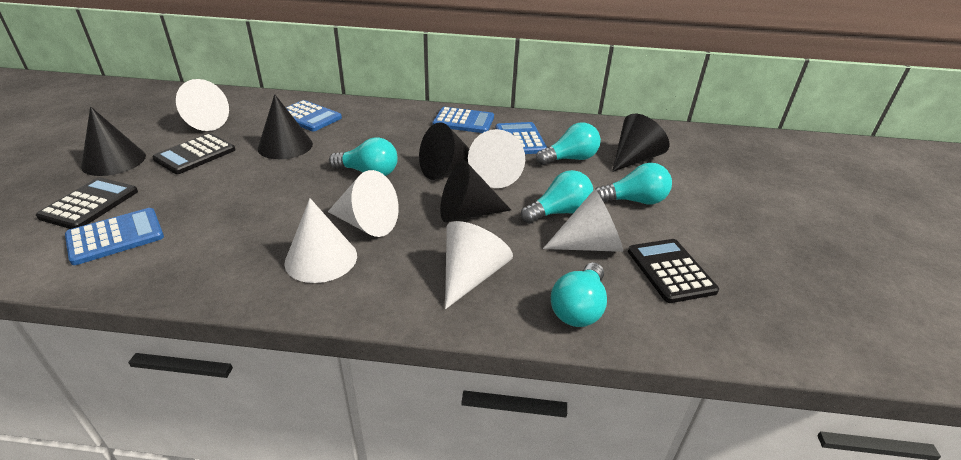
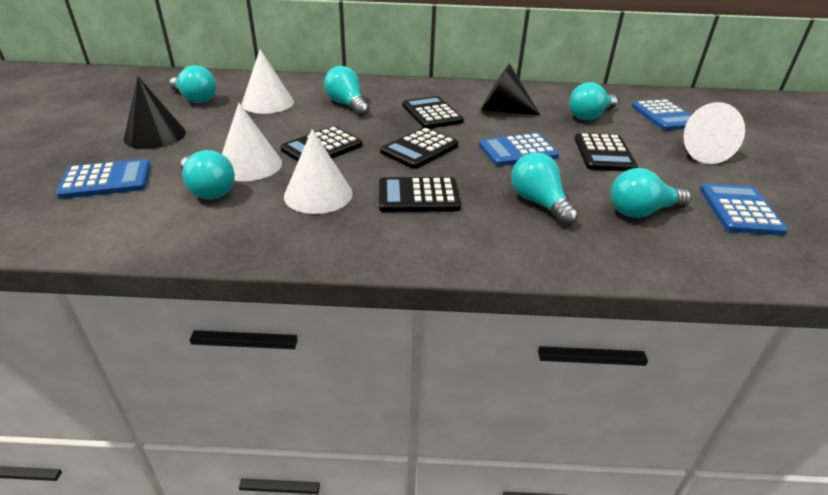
black calculator: [36,177,138,229] [152,133,235,174] [628,239,719,303] = 3 -> [280,126,362,161] [379,177,461,212] [380,127,458,169] [402,96,464,129] [575,133,638,171] = 5
black cone: [81,106,146,176] [258,94,313,159] [419,122,470,180] [440,160,511,222] [612,114,669,172] = 5 -> [124,76,186,149] [481,63,540,116] = 2
turquoise light bulb: [329,137,398,176] [521,170,593,224] [536,122,601,165] [551,262,607,327] [595,163,672,204] = 5 -> [169,65,216,103] [181,150,235,199] [324,66,369,116] [511,152,579,226] [569,82,618,120] [611,168,691,218] = 6
white cone: [176,79,229,131] [284,198,357,283] [328,170,399,237] [445,221,513,309] [468,129,525,188] [543,189,623,252] = 6 -> [222,103,282,181] [242,49,294,114] [284,129,353,214] [684,102,745,164] = 4

